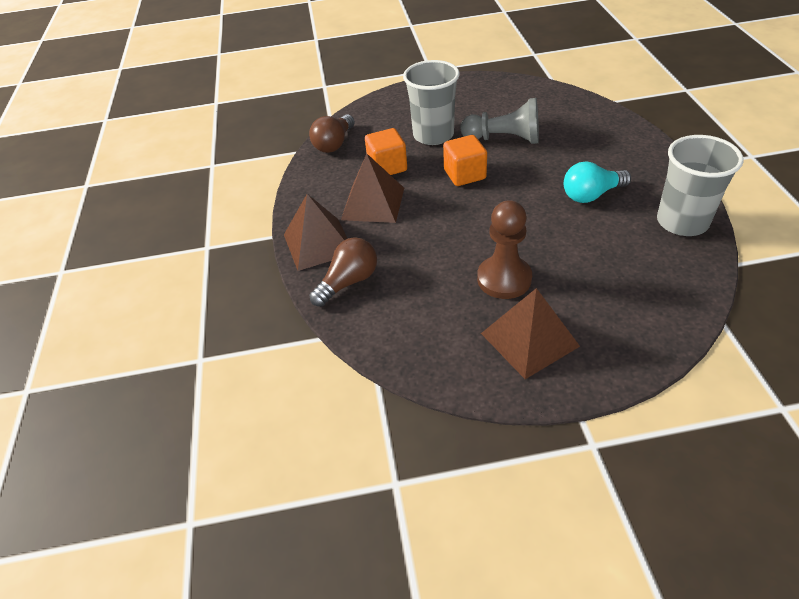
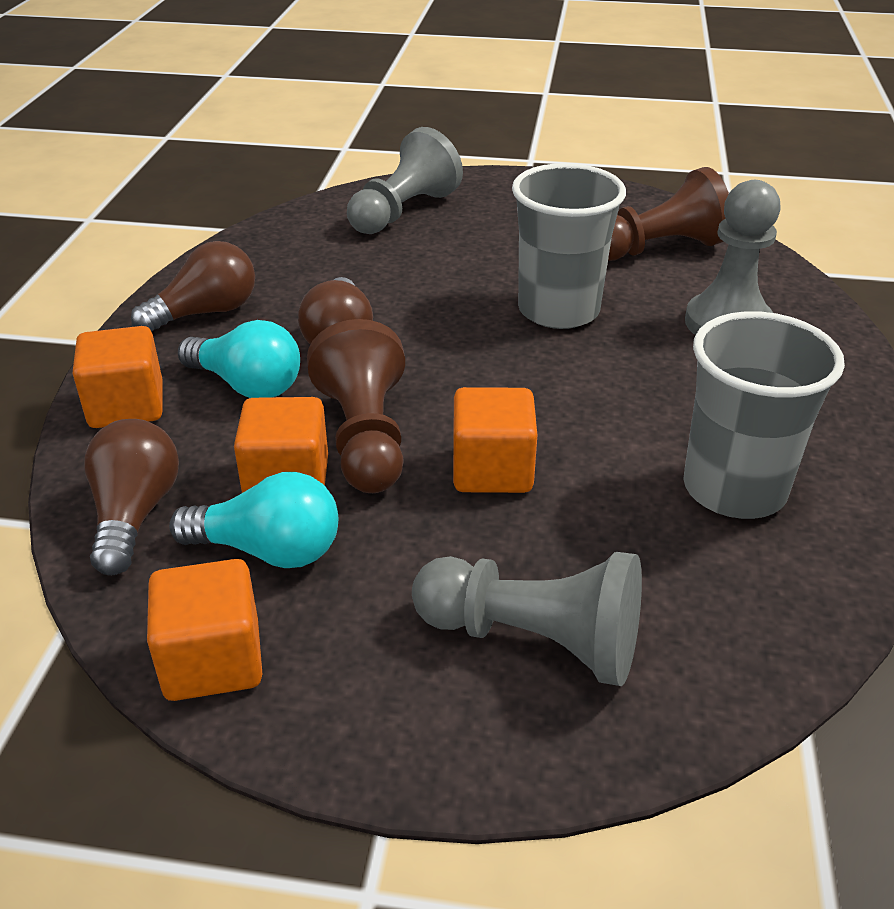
brown light bulb: [309,115,355,153] [310,237,377,307] = 2 -> [84,419,179,576] [131,241,255,332] [298,277,373,345] = 3
brown pawn: [477,200,532,299] = 1 -> [307,319,405,493] [608,167,729,261] = 2
brown pyramid: [284,194,348,271] [341,154,404,223] [481,288,580,379] = 3 -> none = 0
grey pawn: [461,98,539,144] = 1 -> [347,127,463,234] [412,552,642,686] [685,180,781,335] = 3
orange cube: [365,128,407,175] [443,135,487,186] = 2 -> [73,326,163,428] [147,559,262,701] [234,397,328,493] [453,387,537,493] = 4
turquoise light bulb: [564,162,631,203] = 1 -> [169,472,338,568] [178,320,300,398] = 2

